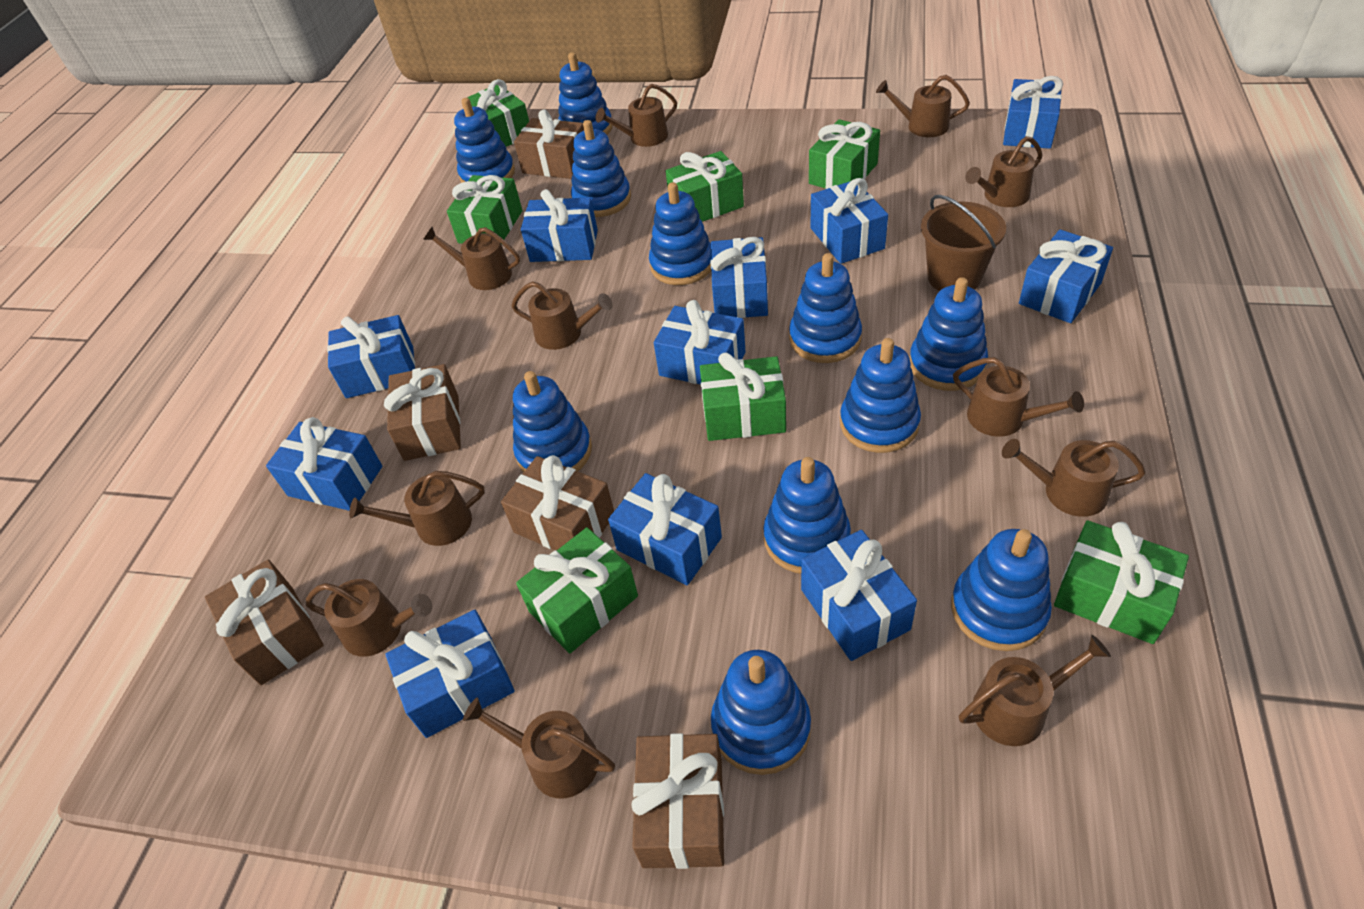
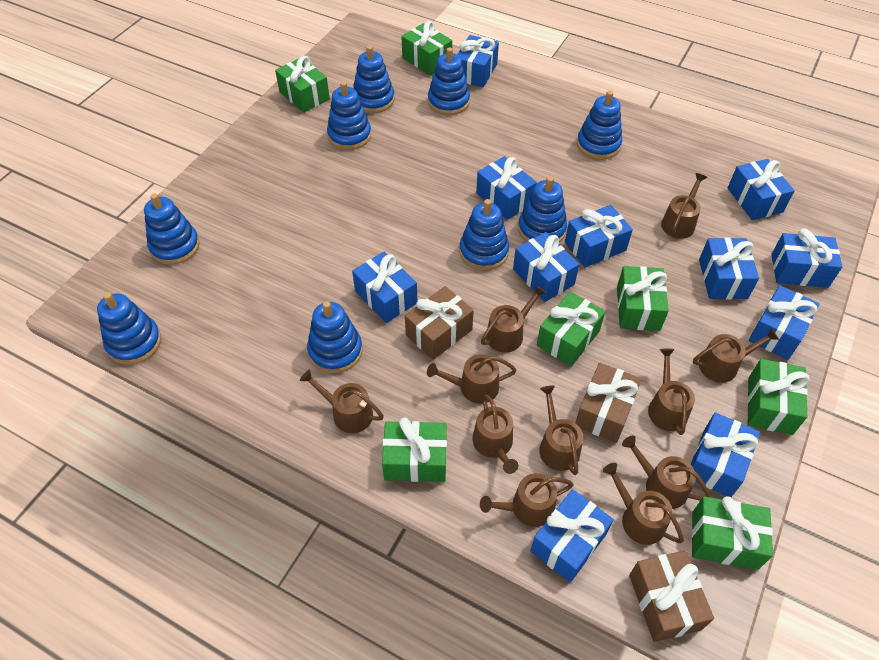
blue stacking toy: [454,98,515,183] [513,371,592,472] [558,52,613,135] [571,120,631,217] [649,182,711,285] [711,650,811,775] [763,457,851,574] [789,253,862,363] [840,338,921,453] [909,277,988,391] [951,529,1052,651] = 11 -> [97,292,161,365] [144,193,200,265] [307,301,363,373] [327,81,371,150] [353,46,394,113] [428,47,470,115] [459,199,509,270] [518,176,567,242] [577,91,622,160] = 9
brown bucket: [921,195,1006,291] = 1 -> none = 0
brown gift: [205,559,324,685] [384,364,461,461] [501,455,614,551] [514,109,584,179] [631,733,724,869] = 5 -> [405,286,474,360] [575,363,642,443] [629,550,714,642] = 3

